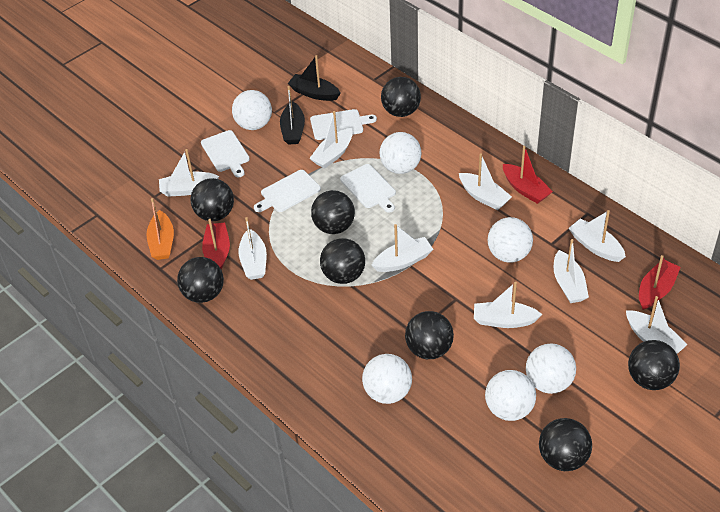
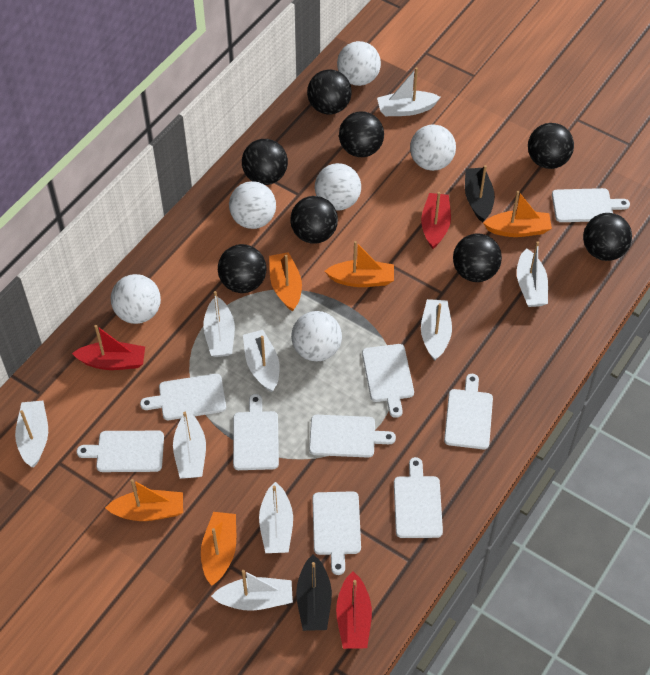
orange boat: [146,198,174,260] = 1 -> [105,479,183,521] [201,512,236,586] [269,252,302,312] [325,241,394,287] [483,191,552,237] = 5
white cutting board: [201,130,250,177] [254,170,321,212] [310,109,377,140] [340,164,396,213] = 4 -> [77,431,164,472] [140,374,226,420] [233,394,279,470] [309,415,396,458] [312,491,361,575] [362,344,414,418] [394,457,443,538] [444,374,493,449] [552,188,630,222] = 9

